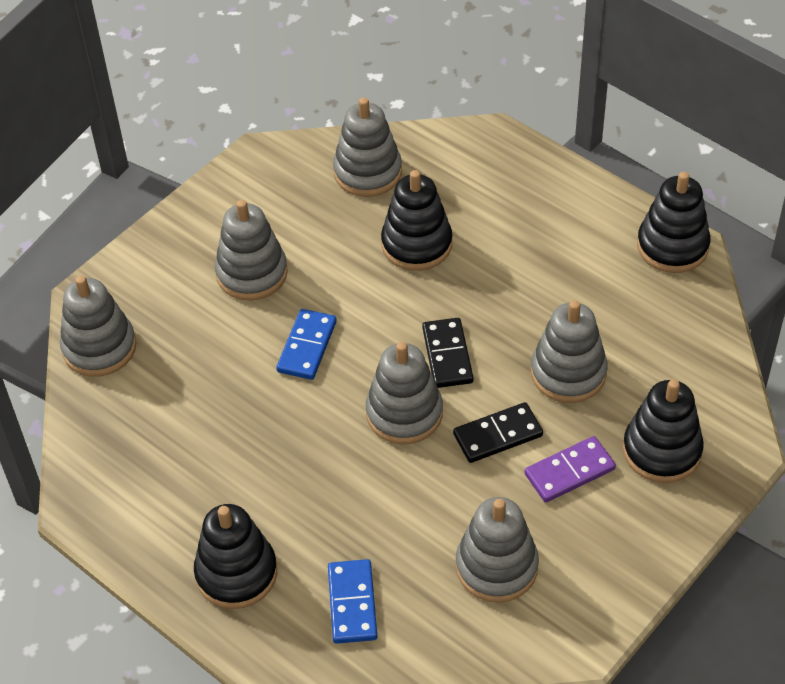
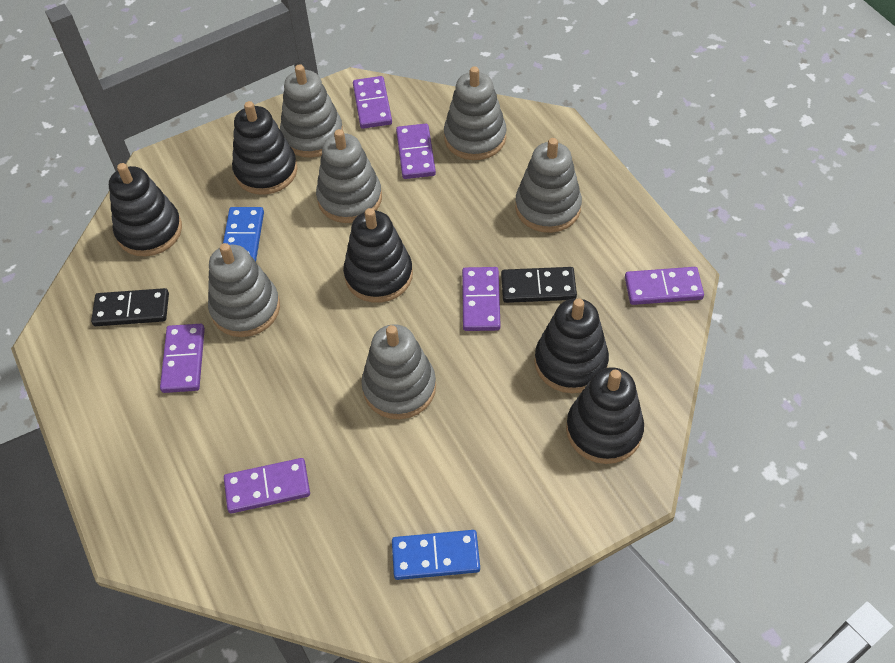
black stacking toy: [194,504,277,609] [381,170,452,271] [623,379,704,483] [637,172,711,273] = 4 -> [109,163,182,256] [232,101,298,195] [343,208,413,303] [535,298,609,393] [566,367,644,464] = 5
purple domino: [524,436,616,502] = 1 -> [160,324,205,393] [224,458,310,513] [353,76,392,129] [396,124,436,179] [462,267,501,331] [625,267,704,305] = 6

